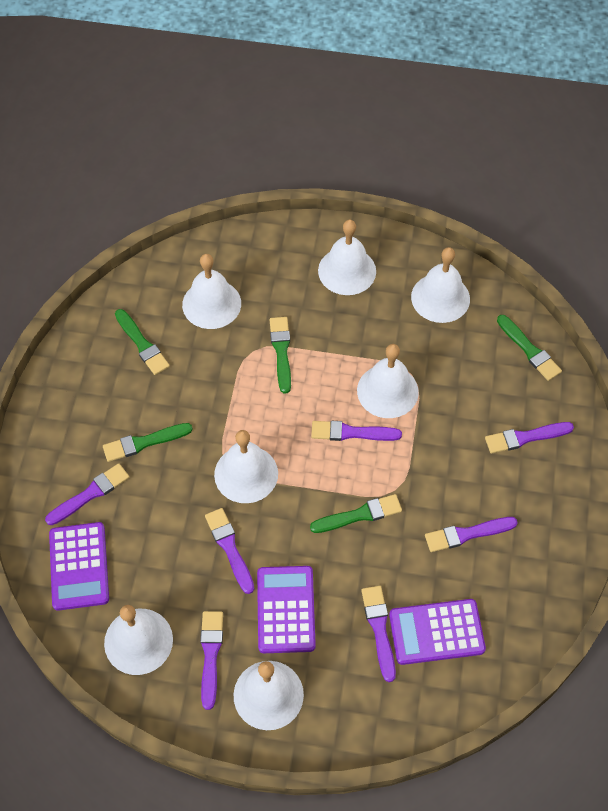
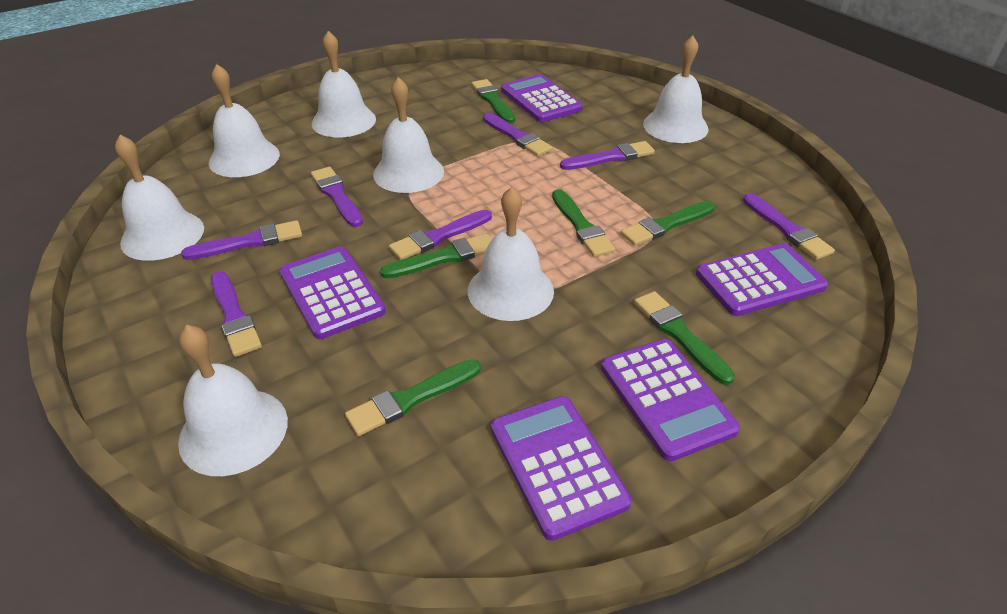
green brush: [103,423,193,462] [115,309,170,375] [270,317,291,394] [310,494,402,533] [497,315,562,381] = 5 -> [345,359,481,436] [380,234,491,278] [471,79,515,123] [552,189,615,257] [620,201,715,246] [634,291,735,385] = 6
purple calculator: [49,522,109,611] [257,566,316,653] [389,599,486,665] = 3 -> [279,247,386,339] [491,396,632,541] [501,74,583,122] [601,339,740,461] [696,243,828,316] = 5

